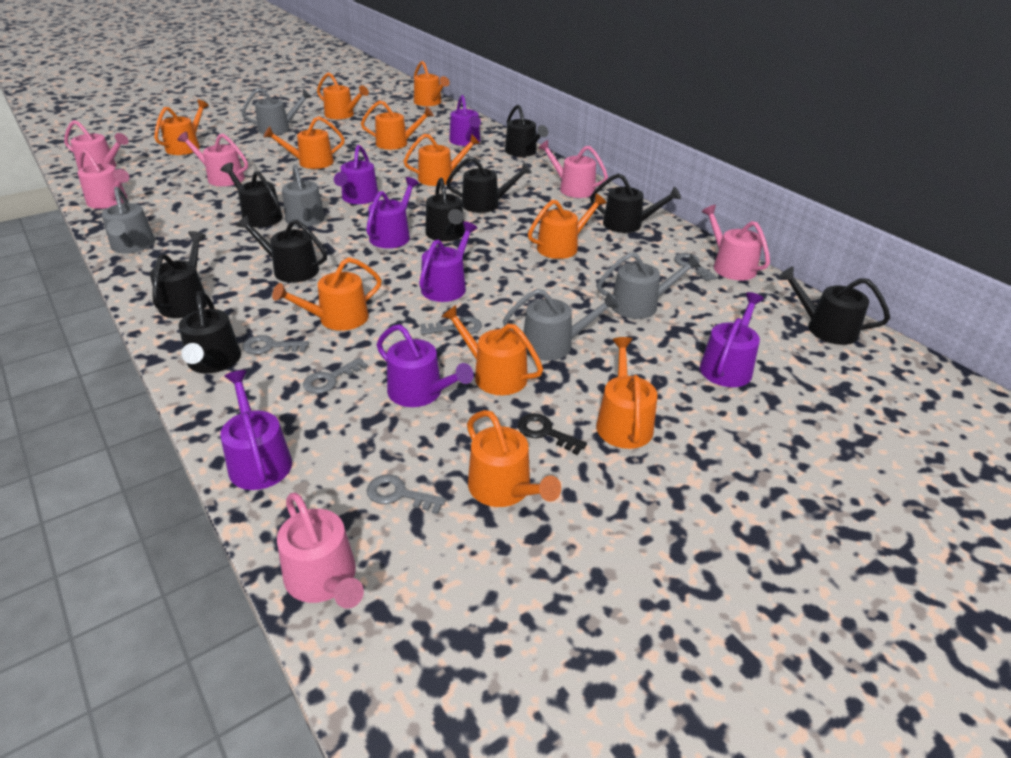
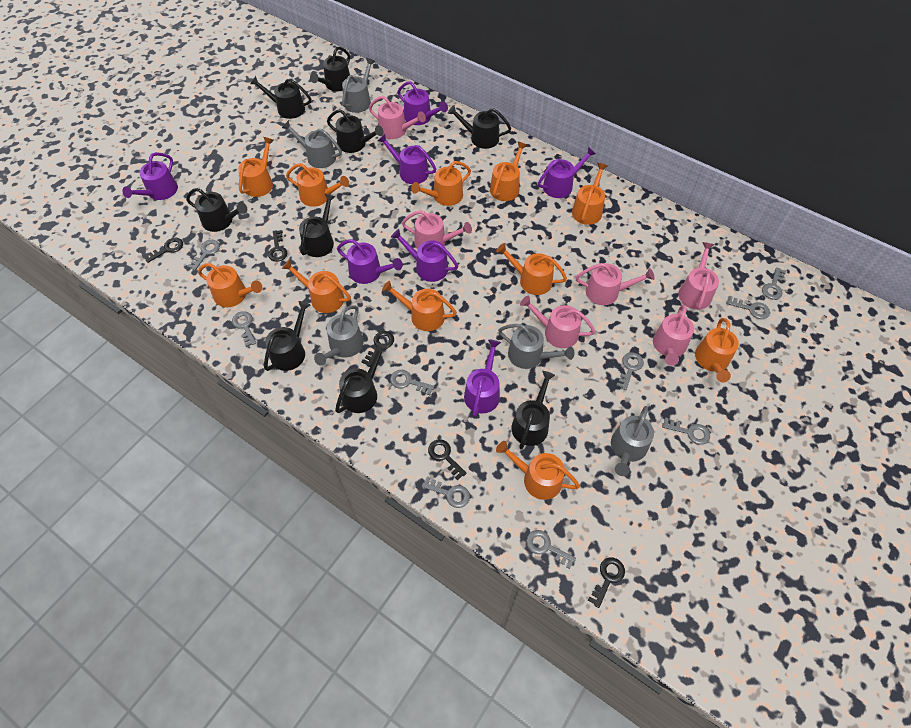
black key: [518,413,587,455] = 1 -> [144,238,183,263] [268,230,288,262] [361,331,394,367] [428,439,467,480] [588,557,625,608] = 5
grey key: [243,335,309,355] [303,358,368,394] [366,474,446,514] [420,316,482,335] [674,253,718,281] = 5 -> [187,240,220,271] [232,311,256,347] [390,370,434,395] [422,476,470,508] [526,530,576,569] [616,352,644,390] [662,417,710,445] [726,296,770,319] [762,267,786,300] = 9

